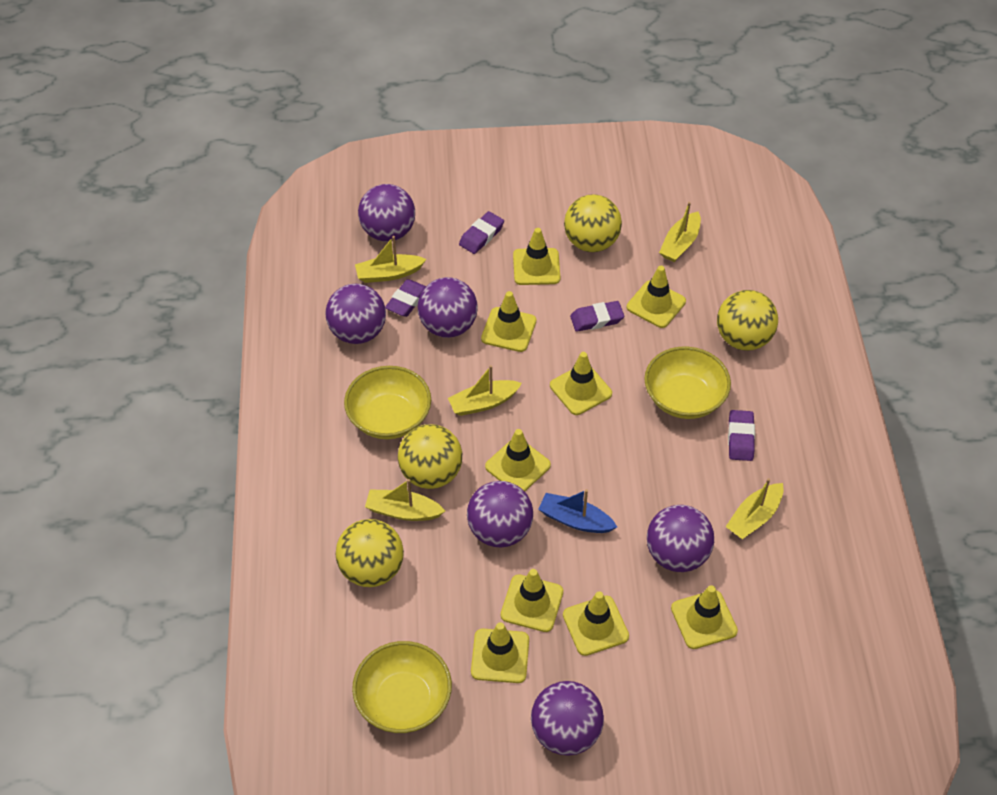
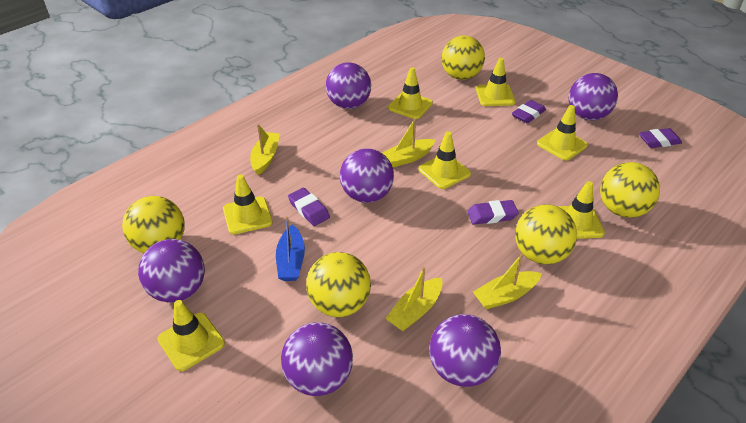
yellow ball: [336,519,404,587] [398,424,462,489] [564,194,622,252] [717,290,778,351] = 4 -> [122,196,185,253] [306,252,371,317] [442,36,485,80] [515,204,577,264] [600,162,660,218] = 5
yellow boat: [355,236,426,283] [365,479,445,521] [448,365,522,416] [659,202,701,262] [725,478,784,539] = 5 -> [250,124,280,175] [382,118,436,167] [385,267,442,331] [473,253,542,310] = 4
yellow bowl: [344,366,431,439] [352,641,452,733] [644,347,731,419] = 3 -> none = 0
yellow traffic cone: [471,622,529,683] [481,291,536,352] [485,429,551,491] [501,569,563,632] [513,228,560,285] [550,352,612,415] [563,592,629,656] [627,266,686,328] [671,585,738,649] = 9 -> [158,300,225,371] [223,175,273,235] [388,67,433,119] [419,131,471,189] [476,58,516,106] [537,105,588,161] [557,181,605,239] = 7

